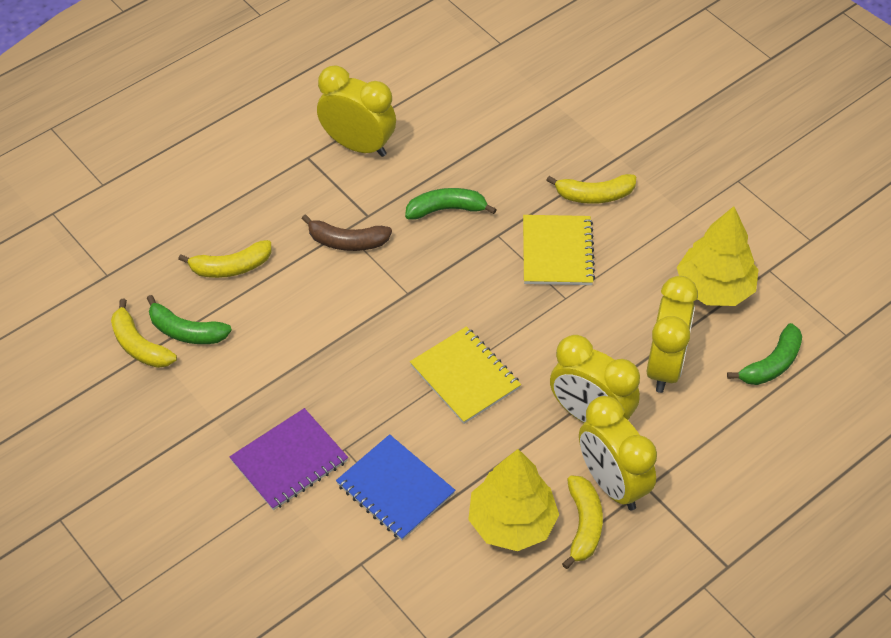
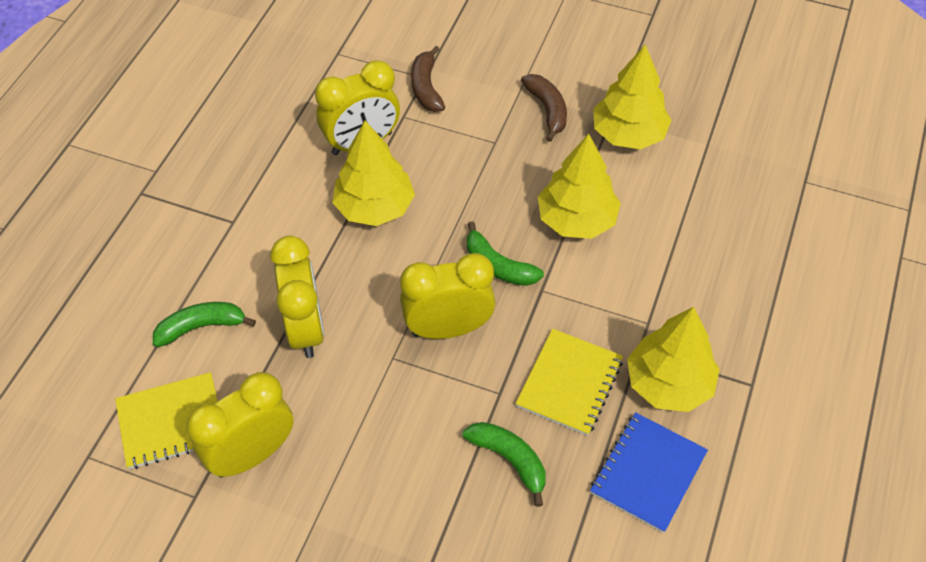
brown banana: [302,214,392,251] = 1 -> [411,46,445,112] [521,74,567,142] = 2
purple notebook: [229,408,348,510] = 1 -> none = 0
yellow banana: [111,299,177,368] [178,240,271,278] [546,174,636,204] [562,475,603,569] = 4 -> none = 0
yellow tree: [468,449,559,551] [677,206,759,306] = 2 -> [332,121,415,226] [538,134,621,239] [593,45,672,149] [627,307,720,412] = 4

